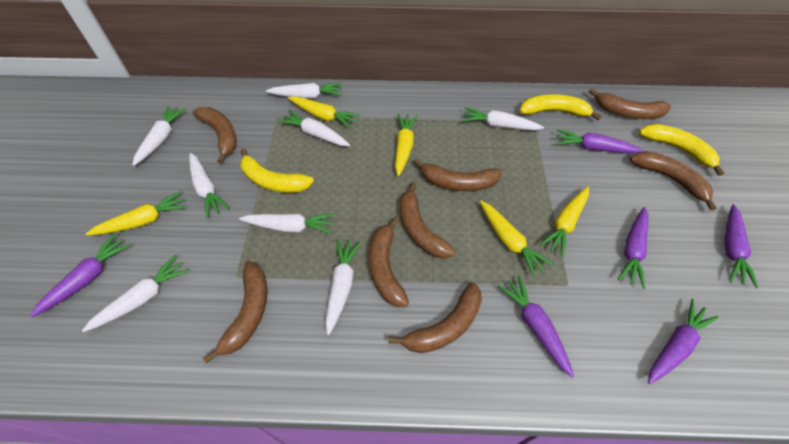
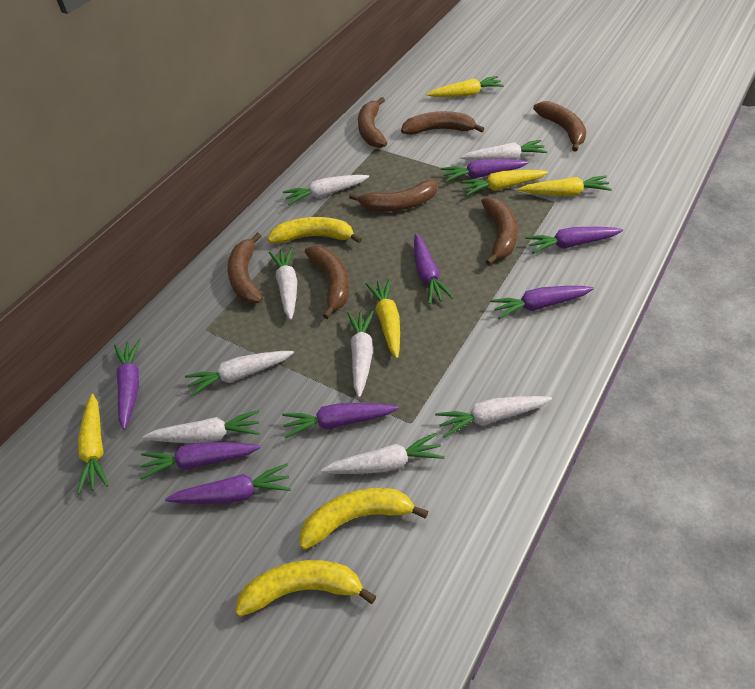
brown banana: [192,107,237,164] [203,261,267,364] [369,216,409,307] [388,282,482,353] [400,182,455,259] [414,158,502,191] [589,88,671,119] [630,151,716,211] = 8 -> [227,232,263,304] [305,246,349,319] [349,180,437,212] [358,97,387,148] [401,111,484,135] [481,197,518,265] [533,101,586,152] = 7
purple carrot: [30,234,130,317] [498,275,574,378] [557,129,644,154] [618,207,649,289] [648,299,718,384] [724,204,759,288] = 6 -> [114,340,141,430] [140,442,261,480] [165,464,291,504] [282,403,399,438] [414,233,454,304] [441,159,529,182] [490,286,594,319] [525,227,623,254] = 8

